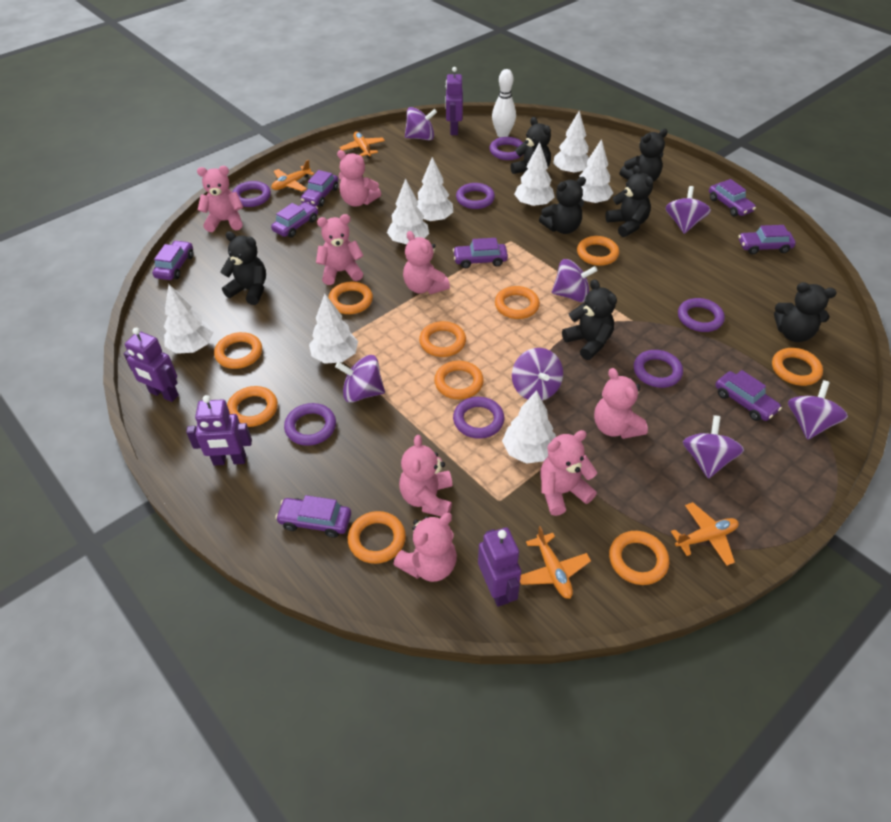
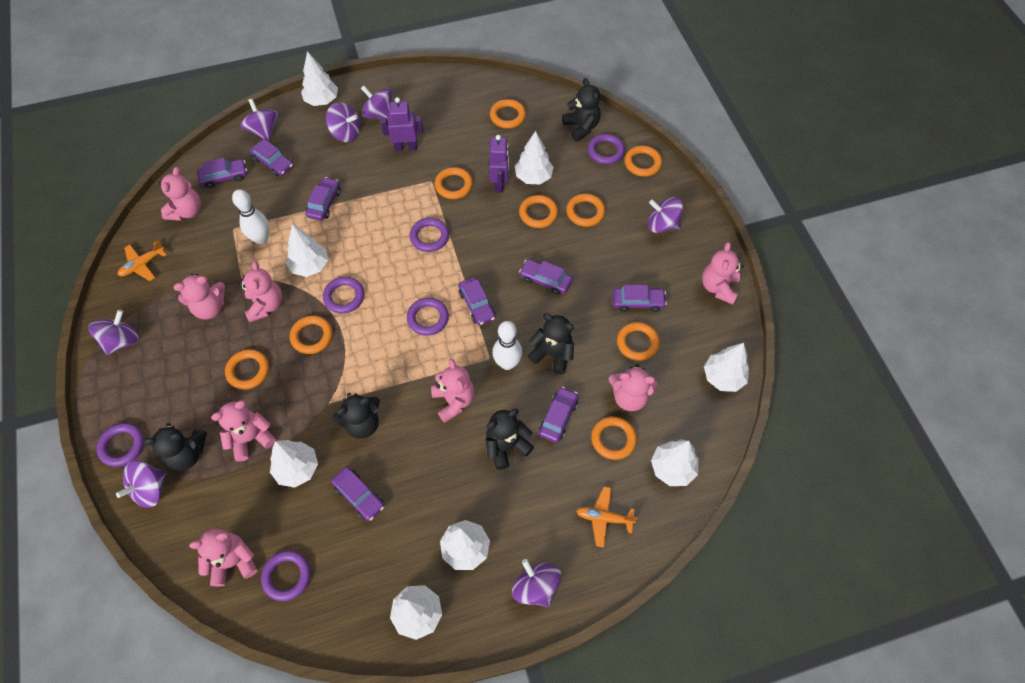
black teddy bear: [220,231,266,305] [510,117,551,174] [539,177,586,234] [562,279,617,360] [605,165,653,237] [619,129,668,182] [774,282,836,342] = 7 -> [144,423,207,471] [332,393,380,439] [486,409,534,470] [528,313,574,374] [562,78,601,142] = 5
orange plane: [271,160,314,191] [340,132,385,158] [520,526,591,599] [671,502,739,566] = 4 -> [118,240,166,281] [576,487,638,547] = 2
orange ring: [214,332,262,369] [227,386,278,427] [328,282,373,314] [348,511,406,564] [419,321,466,357] [434,361,484,400] [495,286,540,319] [577,236,619,266] [609,531,669,585] [772,348,823,386] = 10 -> [225,349,269,390] [290,315,332,354] [435,167,473,199] [490,99,526,128] [519,195,558,228] [566,193,605,227] [591,416,637,460] [617,322,660,361] [625,145,662,177] = 9
purple ring: [232,181,271,207] [284,403,336,446] [453,397,504,439] [456,183,495,209] [490,137,523,160] [634,350,683,388] [678,298,725,332] = 7 -> [97,423,144,467] [261,550,311,601] [323,277,364,314] [407,298,449,336] [410,218,449,252] [588,134,625,164] = 6
purple robot: [124,328,179,402] [186,395,252,466] [445,67,463,135] [478,527,521,607] = 4 -> [381,97,423,151] [489,135,509,193] = 2
white bowling pin: [492,69,516,137] = 1 -> [232,189,269,244] [493,321,522,370] = 2

